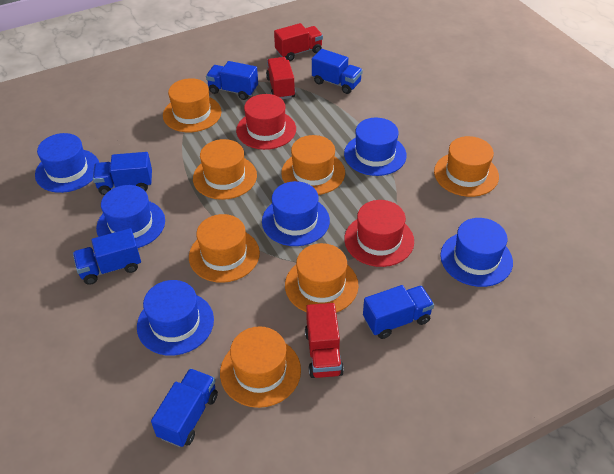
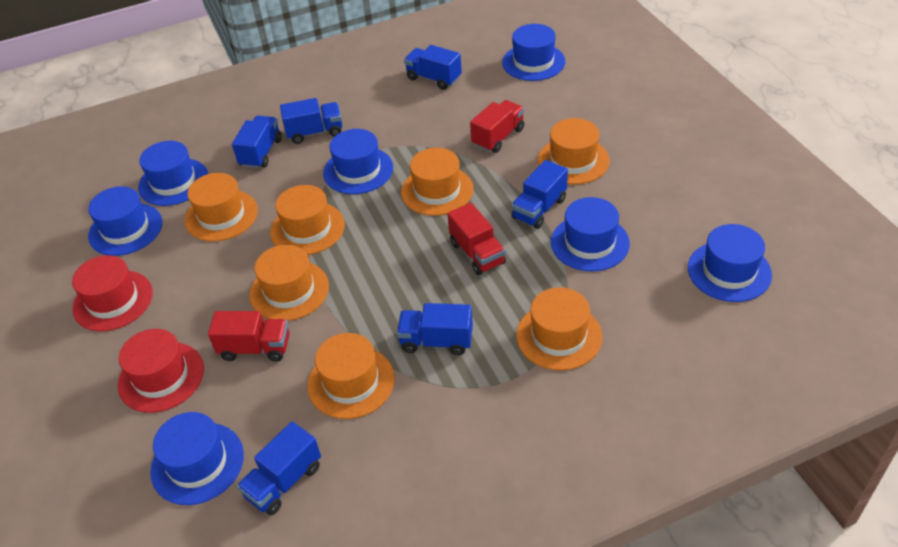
blue hat: [35,133,99,193] [96,185,165,248] [137,280,214,356] [262,181,330,246] [344,118,407,176] [440,218,513,287] = 6 -> [88,186,162,256] [138,141,208,206] [150,412,244,505] [323,129,393,194] [502,24,565,81] [551,197,630,271] [688,224,772,302] = 7

